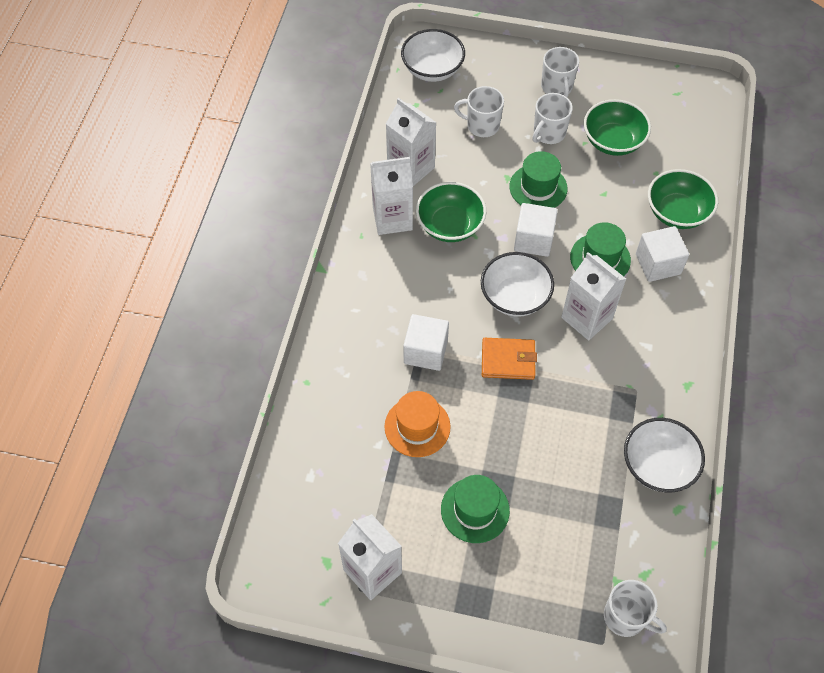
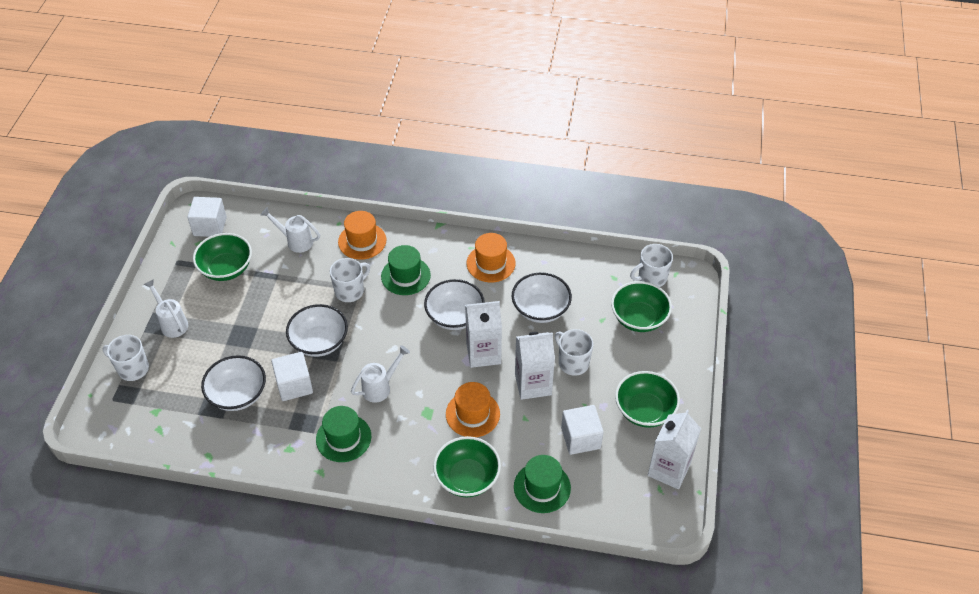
green bowl: [416,182,486,242] [584,99,651,156] [648,169,718,229] = 3 -> [193,233,252,281] [433,436,501,497] [611,281,672,332] [615,371,680,428] = 4
orange hat: [384,391,451,457] = 1 -> [338,211,386,260] [446,382,500,437] [467,233,516,282] = 3
orange wallet: [482,338,537,380] = 1 -> none = 0
white bowl: [401,29,465,82] [481,252,554,317] [624,418,705,493] = 3 -> [201,355,266,411] [286,304,348,357] [424,279,485,330] [512,272,572,323] = 4
white carton: [338,514,402,600] [370,157,413,235] [386,98,437,186] [561,252,626,340] = 4 -> [465,301,502,368] [515,332,555,400] [648,410,701,489] = 3
white watering can: none = 0 -> [144,279,188,338] [261,207,320,253] [351,345,410,403] = 3

